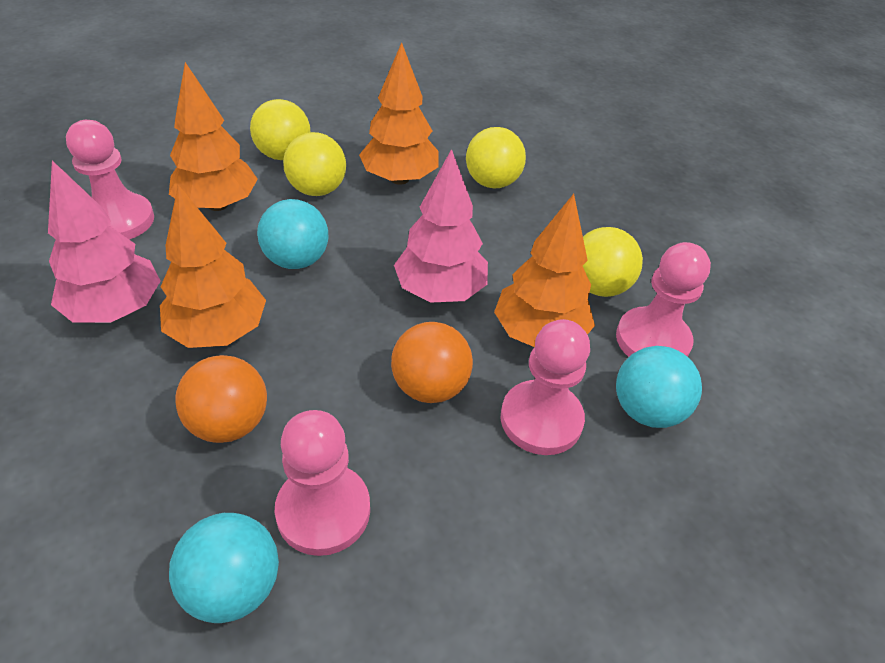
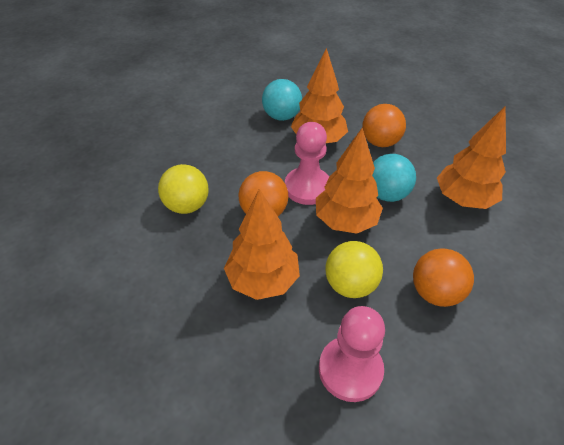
orange ball: [175,355,267,443] [391,322,473,403] = 2 -> [238,171,288,216] [362,104,406,147] [413,249,474,307] = 3
pink pawn: [66,120,154,239] [275,410,370,556] [500,319,590,455] [616,242,711,357] = 4 -> [285,122,329,205] [319,306,385,402] = 2
pink tree: [48,161,161,323] [394,149,488,303] = 2 -> none = 0
turquoise ball: [169,513,279,623] [257,199,328,269] [616,346,702,428] = 3 -> [262,79,302,121] [372,154,416,202] = 2
yellow ball: [250,99,310,160] [283,132,346,196] [466,127,526,189] [583,227,643,297] = 4 -> [158,164,209,214] [325,241,383,298] = 2

